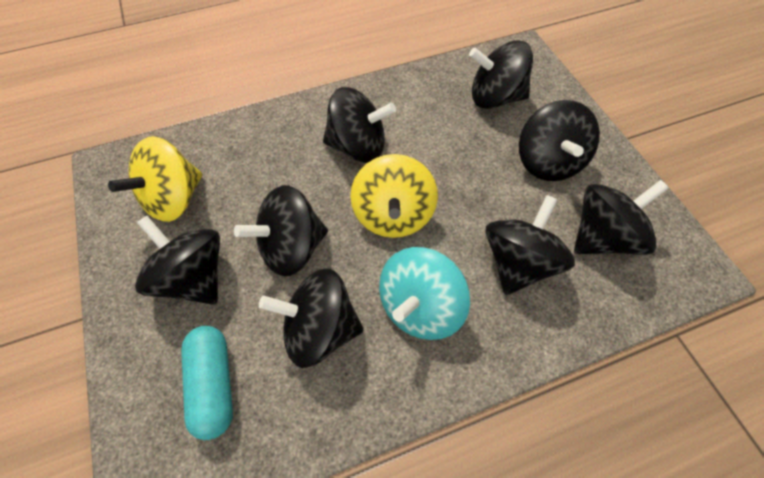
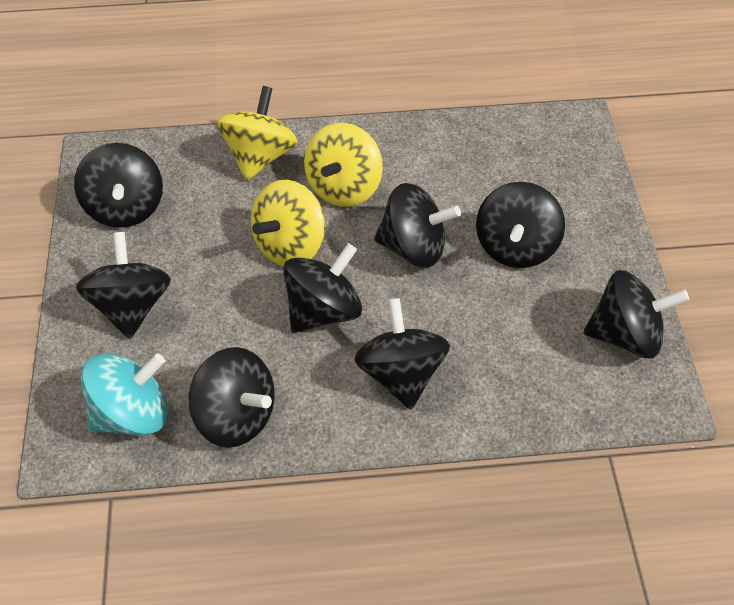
turquoise capsule: [181,326,233,440] = 1 -> none = 0
yellow spinning top: [108,136,203,222] [350,154,438,238] = 2 -> [217,86,297,181] [251,180,325,266] [304,123,383,207] = 3

